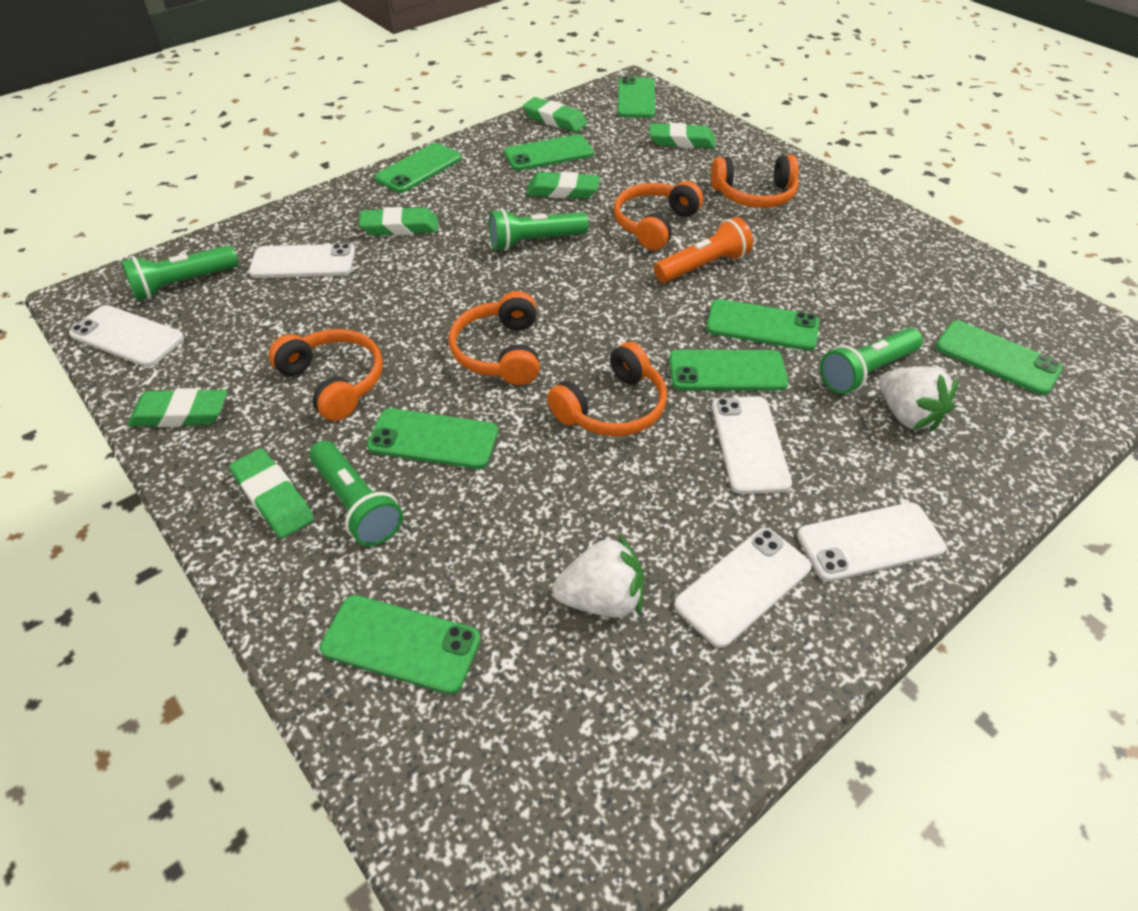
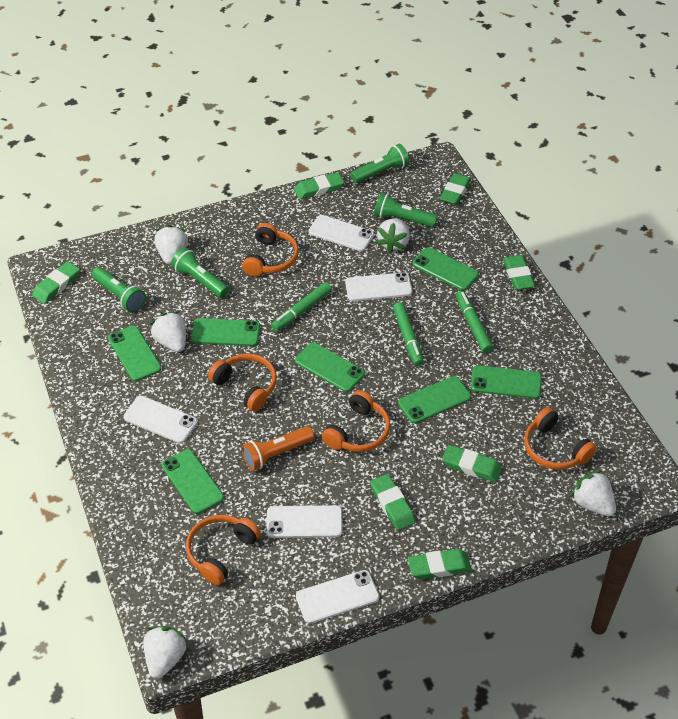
green eraser: [128,388,227,427] [229,448,314,538] [359,207,438,236] [523,97,588,132] [526,172,600,199] [649,123,715,148] = 6 -> [32,261,80,304] [294,172,344,199] [370,474,416,531] [408,549,472,579] [440,173,471,205] [442,445,502,482] [503,255,535,290] = 7
green marker: none = 0 -> [271,282,332,332] [393,302,424,366] [456,291,493,353] = 3
green phone: [320,595,481,694] [367,408,498,469] [375,143,462,193] [504,134,594,171] [618,76,655,118] [669,350,788,391] [706,299,819,351] [936,321,1063,395] = 8 -> [108,326,162,381] [161,449,224,514] [191,318,260,346] [295,342,365,392] [398,376,471,423] [413,247,479,291] [471,365,542,399] = 7
white strawberry: [552,535,644,617] [879,366,958,432] = 2 -> [143,626,188,679] [150,311,186,352] [154,225,188,265] [376,218,410,253] [571,470,616,516] = 5

